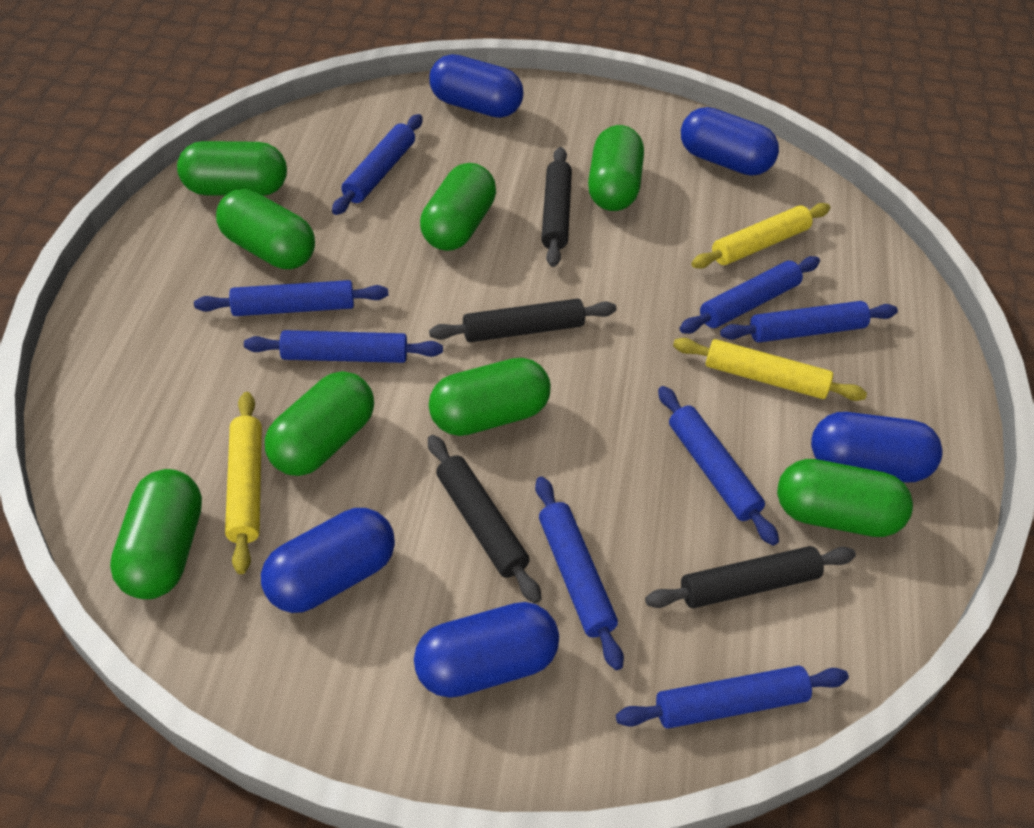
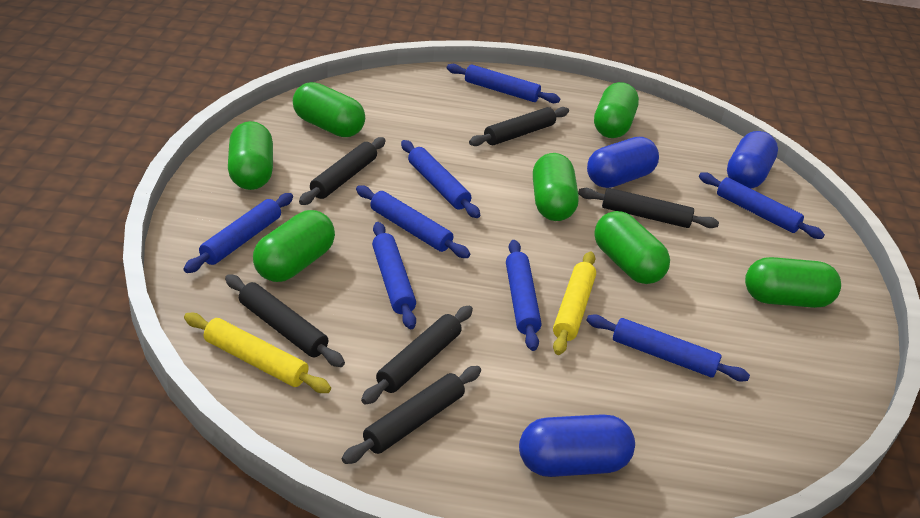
black rolling pin: [428,435,541,604] [429,299,616,342] [541,147,572,267] [645,546,856,608] = 4 -> [225,274,345,367] [299,137,386,205] [342,366,481,464] [361,306,473,405] [469,107,569,146] [578,188,719,228] = 6
blue capsule: [261,508,395,613] [414,602,559,698] [429,54,524,118] [681,107,779,176] [811,412,943,482] = 5 -> [519,414,635,477] [587,137,659,188] [727,131,778,189] = 3
green capsule: [110,469,202,599] [177,141,287,196] [216,189,315,269] [265,371,374,476] [420,163,496,251] [429,358,551,436] [588,125,644,211] [777,459,913,537] = 8 -> [228,121,273,190] [253,210,335,282] [293,82,365,137] [533,153,579,221] [594,82,639,138] [594,211,670,284] [745,257,841,308] = 7
yellow rolling pin: [225,392,262,574] [673,338,867,401] [691,203,830,269] = 3 -> [184,313,331,393] [553,252,596,355] = 2

